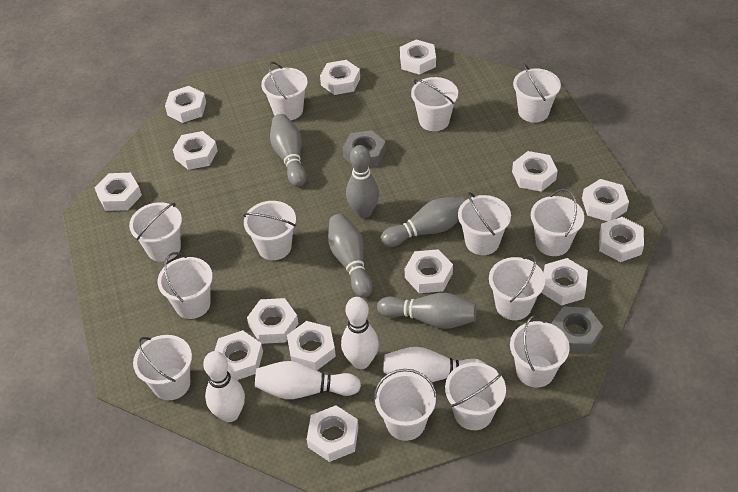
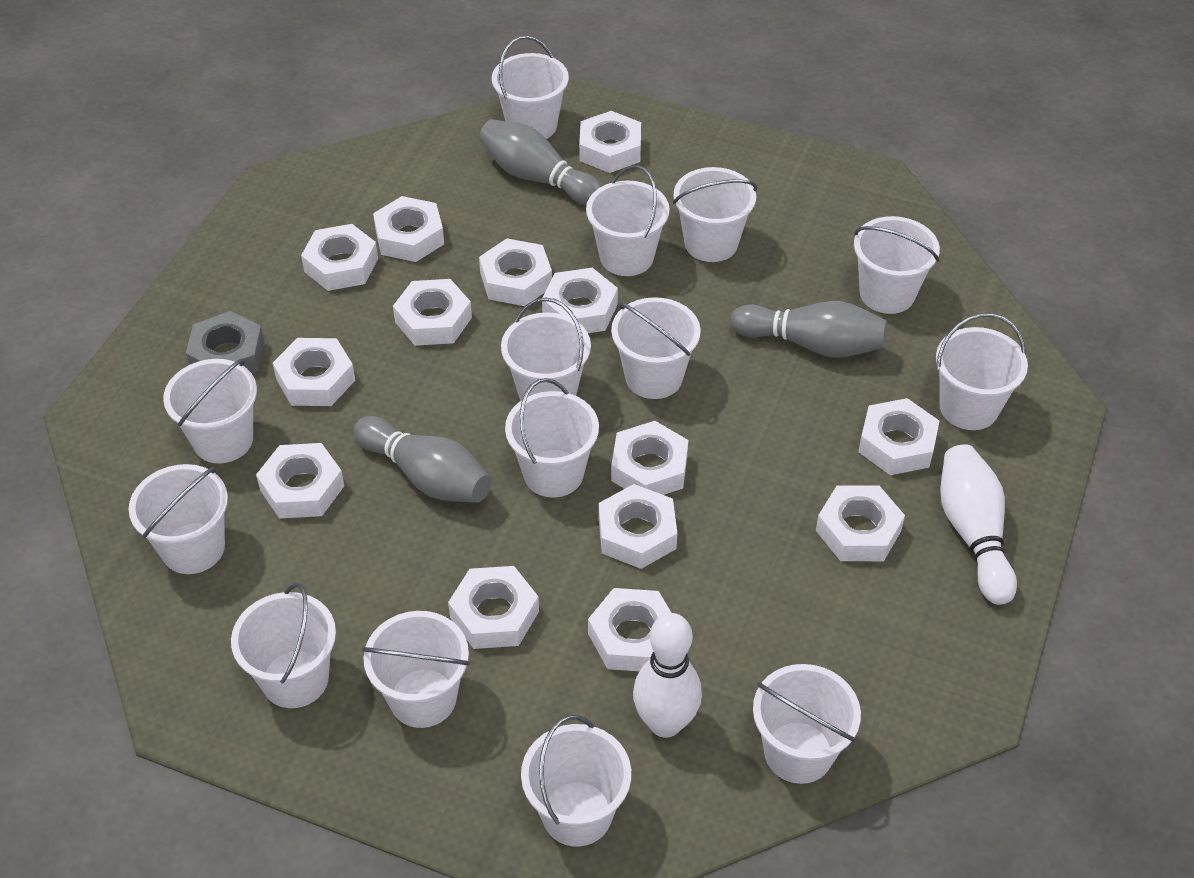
grey bowling pin: [270,114,307,187] [328,214,373,298] [346,145,379,218] [377,293,477,329] [381,196,465,247] = 5 -> [354,416,492,503] [479,119,602,205] [730,301,887,358] = 3
grey nut: [343,130,386,167] [551,306,603,353] = 2 -> [186,311,265,373] = 1
white bowling pin: [203,351,245,422] [255,361,361,399] [341,297,379,369] [383,347,487,382] = 4 -> [633,613,702,738] [940,444,1017,605] = 2
white bucket: [129,202,182,262] [133,335,192,400] [158,252,213,319] [243,201,296,260] [261,62,308,120] [374,369,437,441] [411,77,458,131] [445,363,506,430] [458,192,511,255] [489,254,545,320] [510,315,570,387] [513,63,561,123] [531,189,584,256] = 13 -> [128,464,228,574] [163,358,257,464] [231,583,336,708] [362,611,470,728] [492,36,569,139] [501,297,591,401] [505,378,599,498] [521,715,631,847] [586,165,670,276] [611,297,701,399] [673,167,757,262] [753,664,861,784] [854,216,940,314] [936,313,1028,430] = 14

